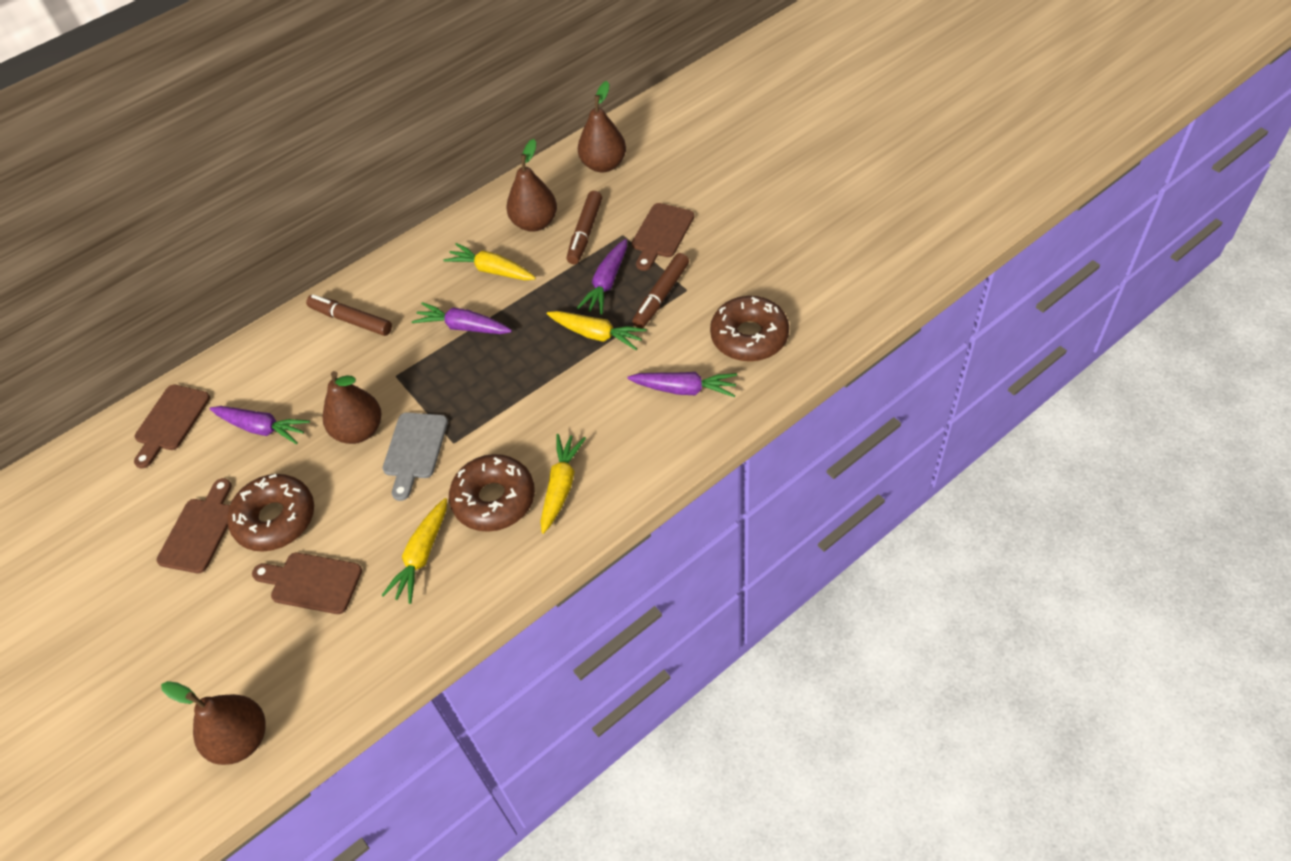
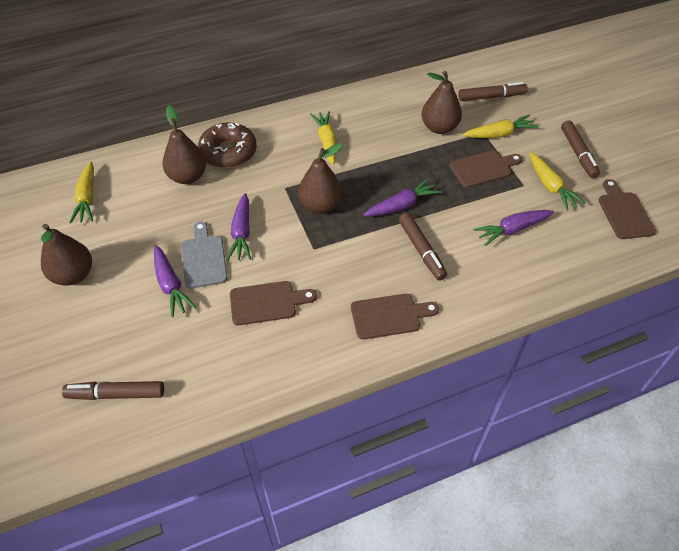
brown donut: [227,474,314,552] [449,454,535,532] [710,296,789,362] = 3 -> [198,122,257,168] = 1
brown marker: [306,295,392,336] [567,191,602,264] [632,253,689,328] = 3 -> [62,381,164,400] [399,213,447,281] [458,82,528,101] [561,120,600,178] = 4

